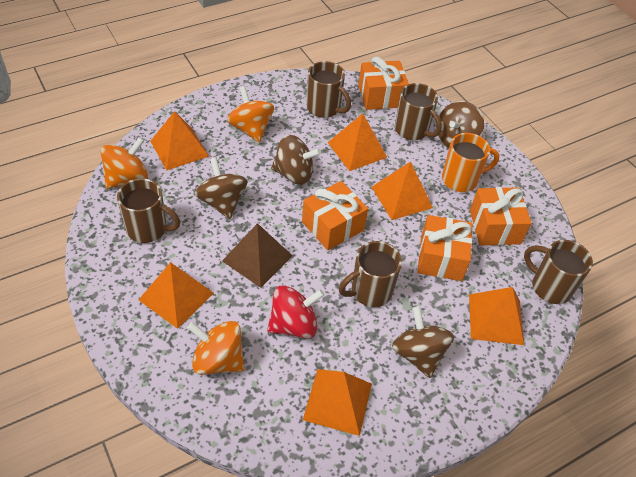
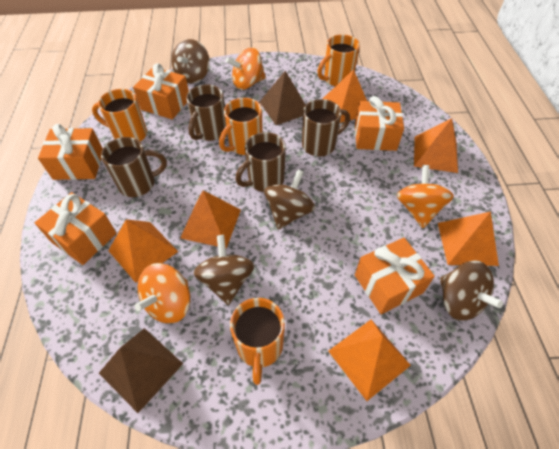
brown mug: [117,178,180,243] [307,61,351,118] [339,241,402,307] [395,83,442,140] [524,240,593,304] = 5 -> [101,137,167,197] [186,84,226,141] [235,132,286,192] [302,99,350,157] = 4
brown pyramid: [222,223,293,288] = 1 -> [99,328,183,413] [260,71,306,125] = 2
orange gift: [302,181,368,250] [358,57,409,110] [418,215,472,281] [470,187,531,245] = 4 -> [35,192,117,265] [38,124,103,180] [133,63,189,120] [355,96,404,151] [355,238,435,314] = 5
orange mug: [442,133,500,192] = 1 -> [92,89,147,142] [219,98,263,155] [230,298,285,385] [317,34,360,86] = 4
red spinning top: [267,285,324,339] = 1 -> none = 0

